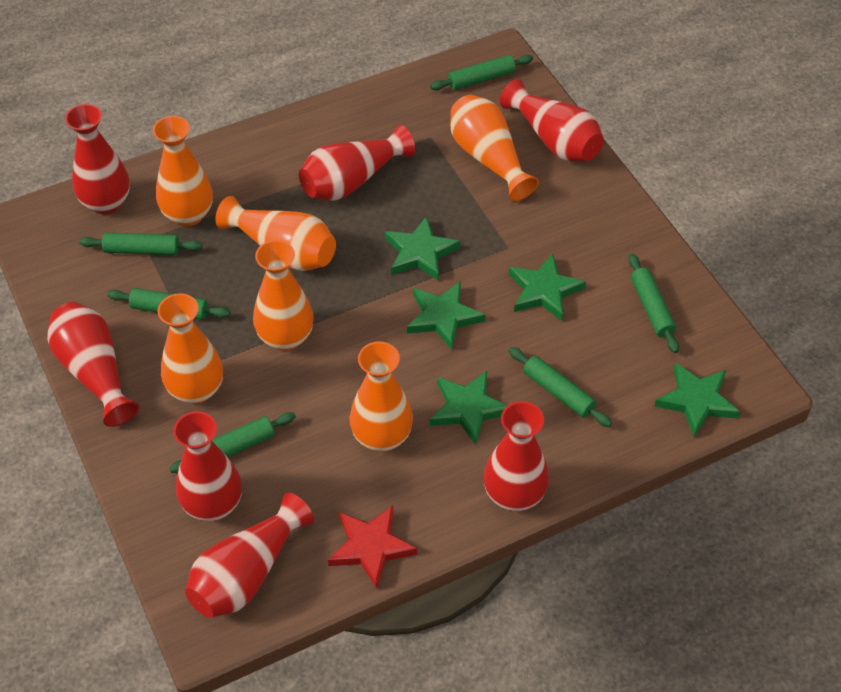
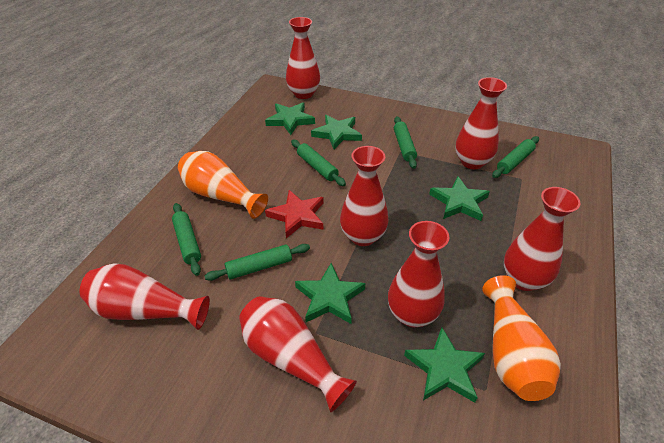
green rolling pin: [79,233,202,255] [107,288,230,320] [169,412,296,473] [430,55,533,90] [509,347,612,427] [628,254,679,353] = 6 -> [172,203,201,276] [205,244,310,281] [291,140,346,186] [394,116,417,169] [492,136,539,178] = 5
orange vase: [153,116,213,226] [158,293,223,404] [215,196,336,271] [253,240,314,351] [349,341,413,452] [450,95,539,201] = 6 -> [178,151,268,219] [482,275,561,401] = 2

